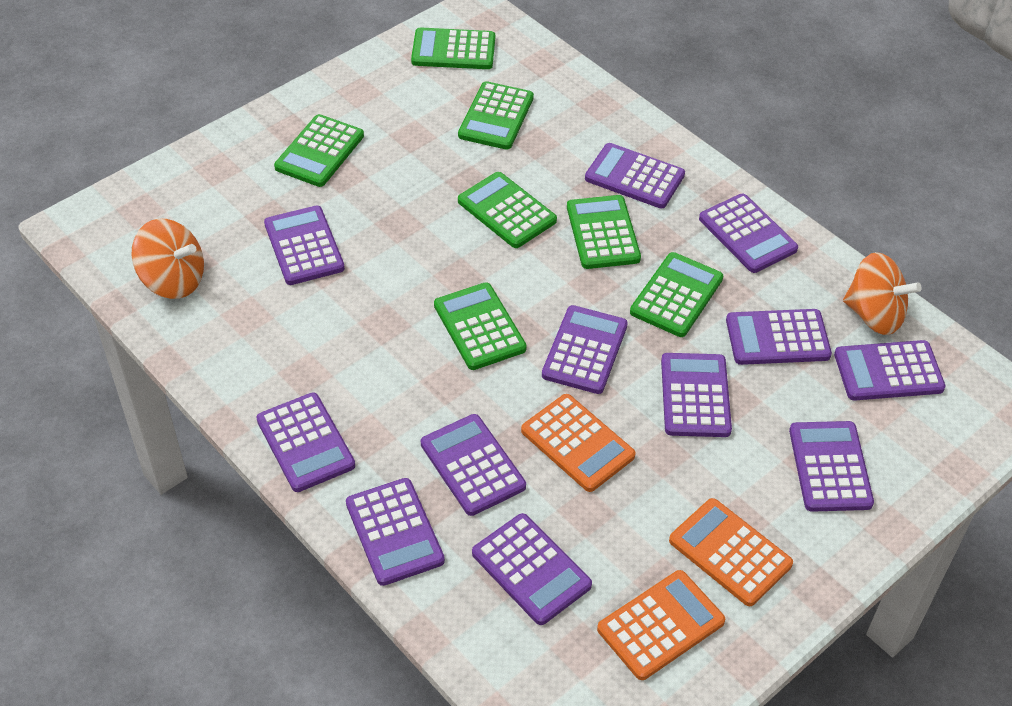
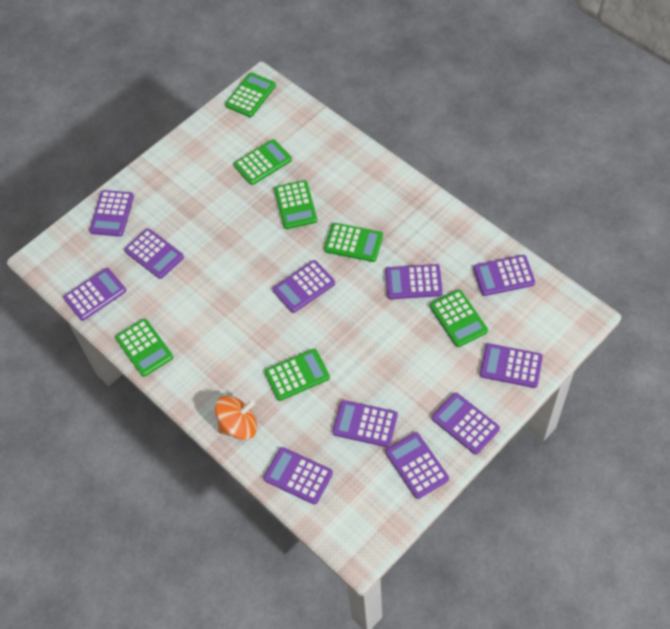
orange calculator: [521,394,636,492] [597,570,725,680] [669,498,793,606] = 3 -> none = 0
orange spinning top: [132,219,204,299] [843,252,922,335] = 2 -> [215,396,257,440] = 1
purple calculator: [256,392,355,492] [264,206,345,285] [346,478,445,586] [421,414,526,516] [472,513,592,625] [542,305,628,394] [585,143,685,208] [661,353,732,437] [699,194,798,273] [726,309,832,365] [789,421,874,512] [834,340,946,401] = 12 -> [63,268,126,321] [89,190,134,237] [124,229,184,279] [263,447,333,505] [273,260,335,313] [333,400,398,447] [385,264,443,299] [385,432,449,499] [432,393,500,454] [473,255,535,296] [480,343,543,388] = 11

